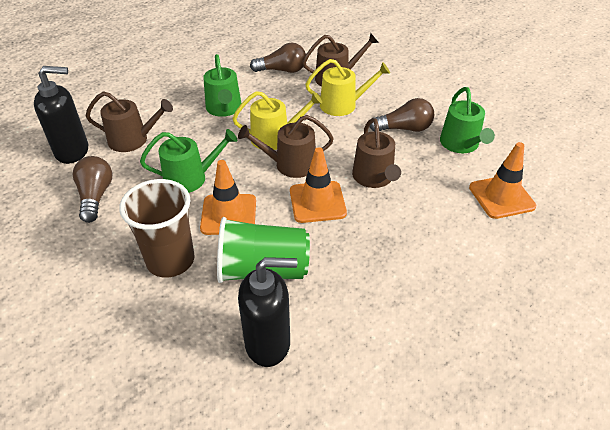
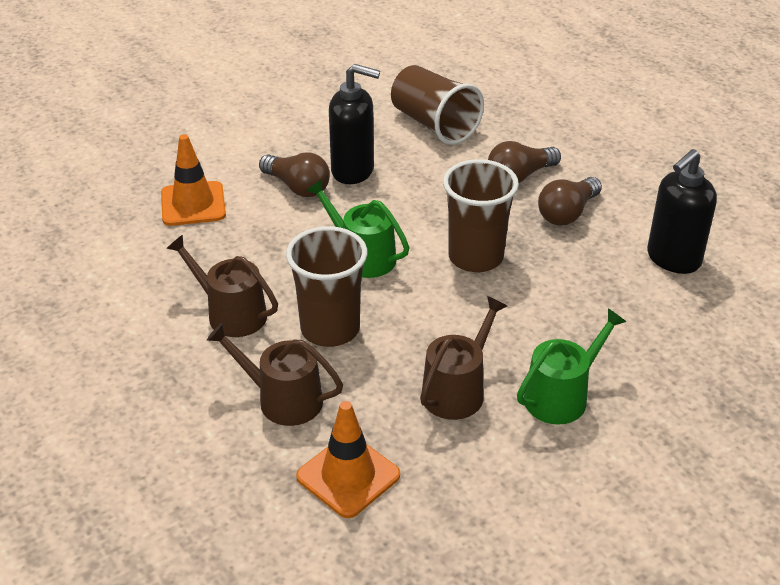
brown cup: [119,179,195,278] = 1 -> [286,226,367,347] [391,65,484,145] [443,159,519,273] = 3
brown watering can: [86,92,173,152] [238,115,334,178] [303,33,379,87] [352,118,401,188] = 4 -> [166,235,278,337] [207,323,343,426] [420,296,507,420] = 3
green cup: [217,217,310,283] = 1 -> none = 0
green watering can: [140,129,237,193] [203,54,241,117] [440,87,495,153] = 3 -> [307,179,409,278] [517,308,626,425] = 2
orange traffic cone: [200,160,256,235] [290,147,347,223] [469,142,536,219] = 3 -> [161,134,226,226] [296,401,400,518] = 2
yellow watering can: [232,91,322,150] [305,59,390,116] = 2 -> none = 0

